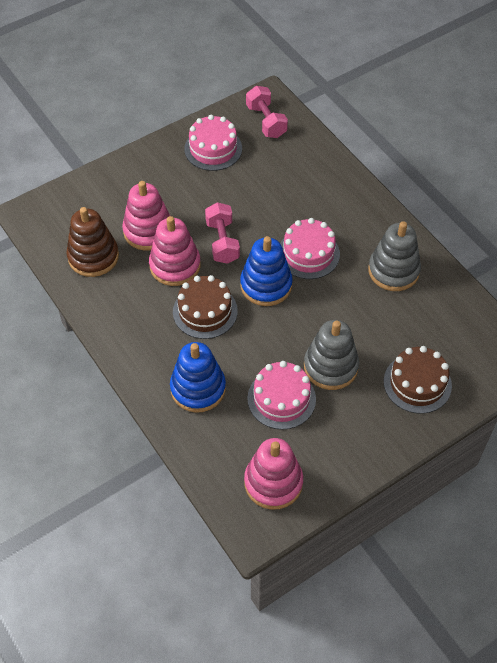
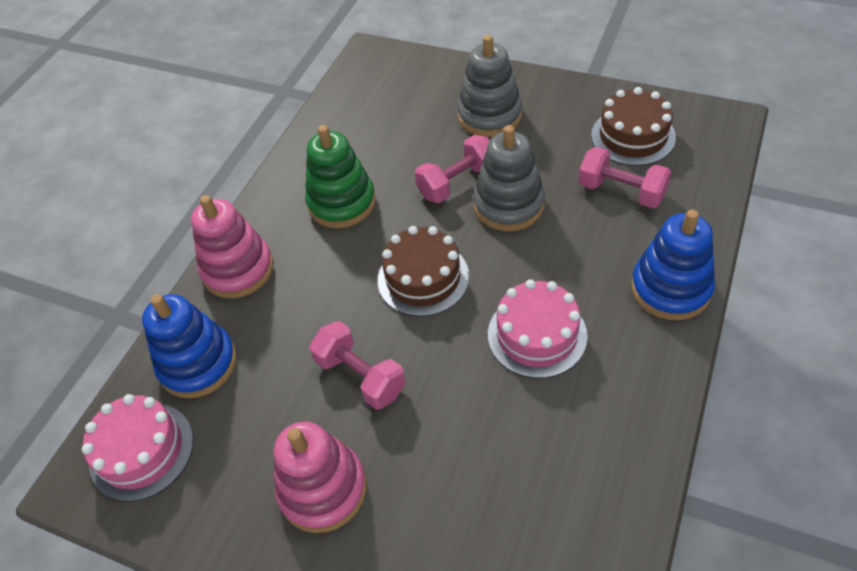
brown stacking toy: [66,207,119,277] = 1 -> none = 0
green stacking toy: none = 0 -> [305,125,376,228] = 1
pink cake: [184,115,242,171] [247,361,316,430] [280,218,340,279] = 3 -> [82,394,193,502] [488,279,587,378] = 2
pink dumbbell: [205,202,240,264] [246,86,288,138] = 2 -> [309,321,406,409] [415,135,490,203] [579,147,672,208] = 3
pink stacking toy: [122,181,170,251] [149,216,201,286] [244,438,303,510] = 3 -> [191,195,273,299] [274,422,367,533] = 2

